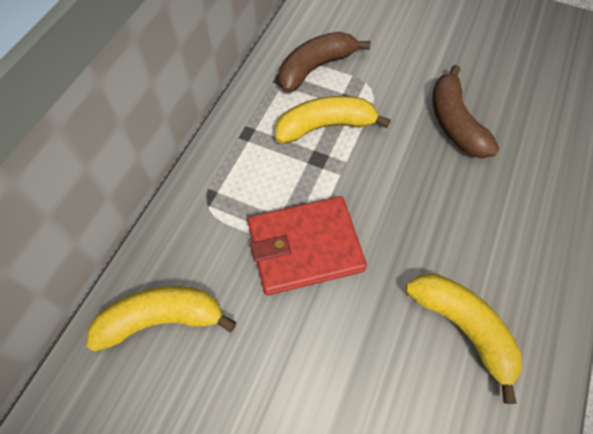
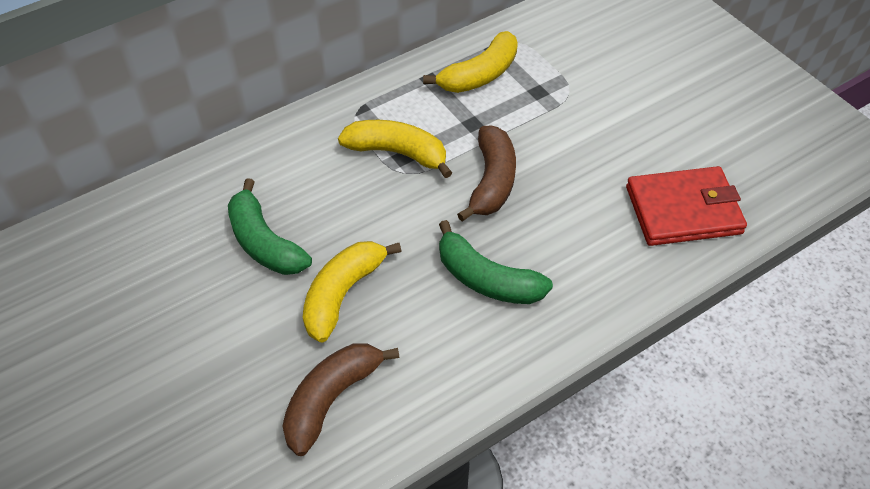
green banana: none = 0 -> [228,178,312,275] [439,220,553,304] = 2

